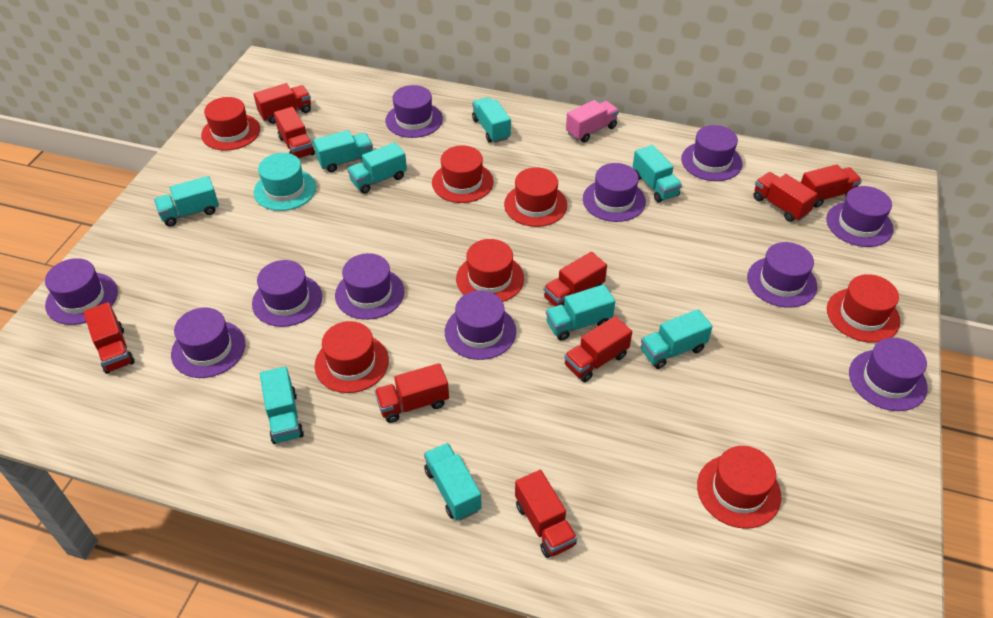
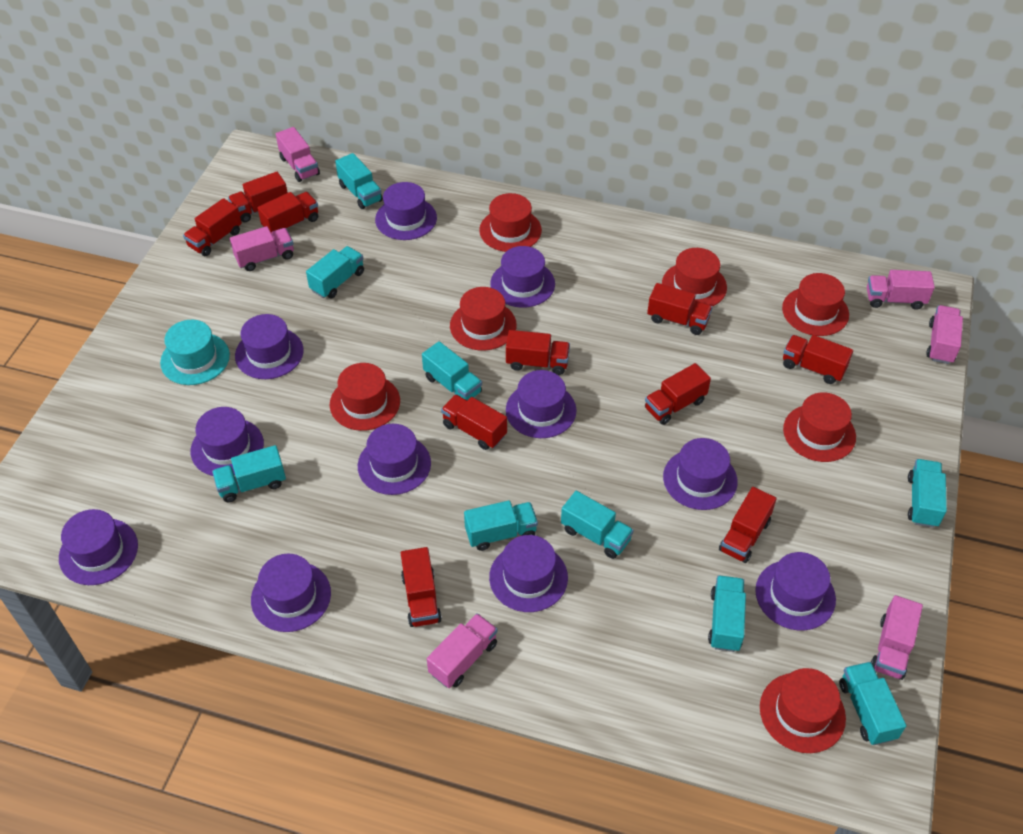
pink truck: [566,100,619,143] = 1 -> [230,226,294,271] [276,127,320,182] [427,613,498,688] [867,270,935,310] [871,595,923,680] [926,305,963,364] = 6
red truck: [83,302,135,374] [253,83,311,124] [274,107,315,159] [374,363,449,423] [515,470,577,558] [544,252,607,306] [564,316,632,382] [753,172,817,222] [801,164,862,208] = 9 -> [183,198,242,256] [228,172,288,222] [257,192,318,233] [401,547,442,627] [441,394,507,450] [506,330,570,375] [645,363,711,425] [647,283,713,335] [719,487,777,563] [783,335,853,384] = 10

